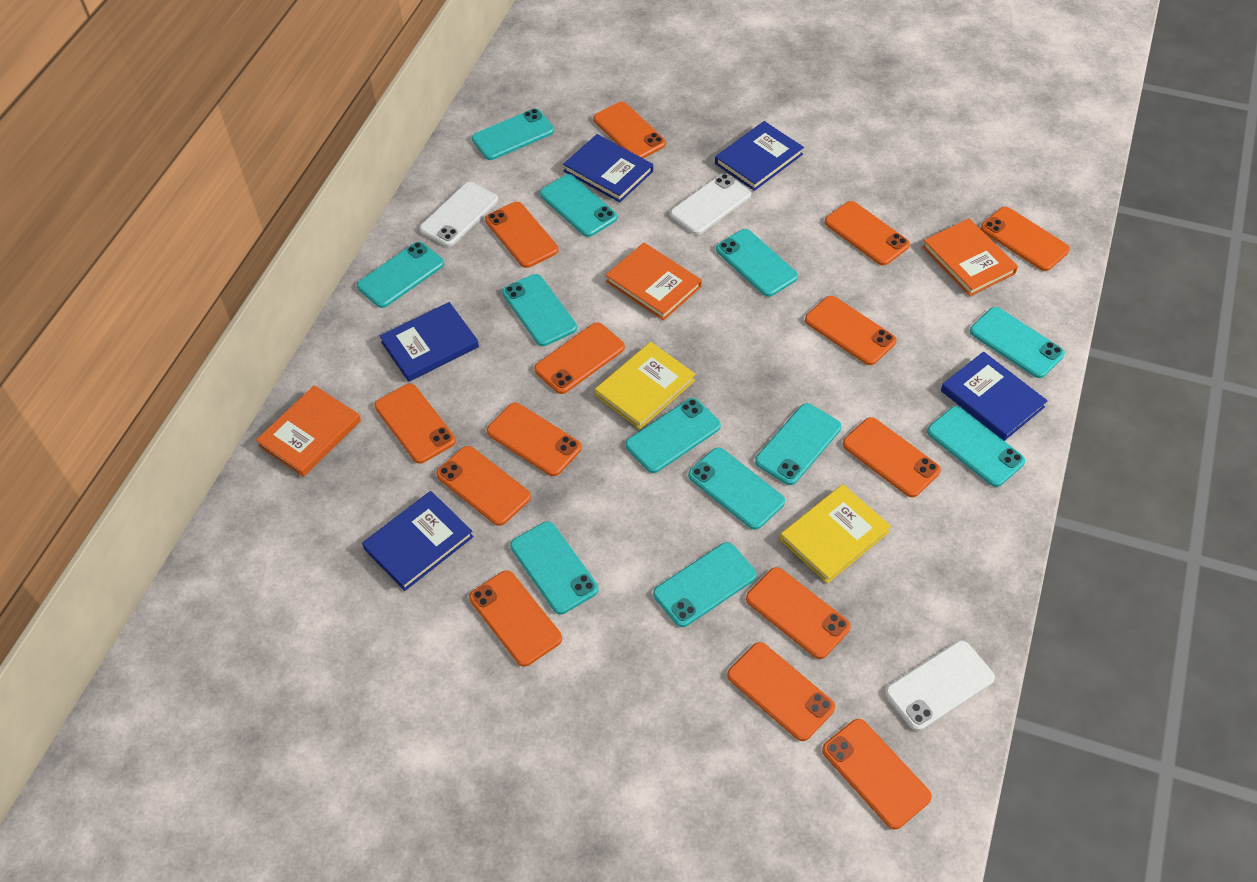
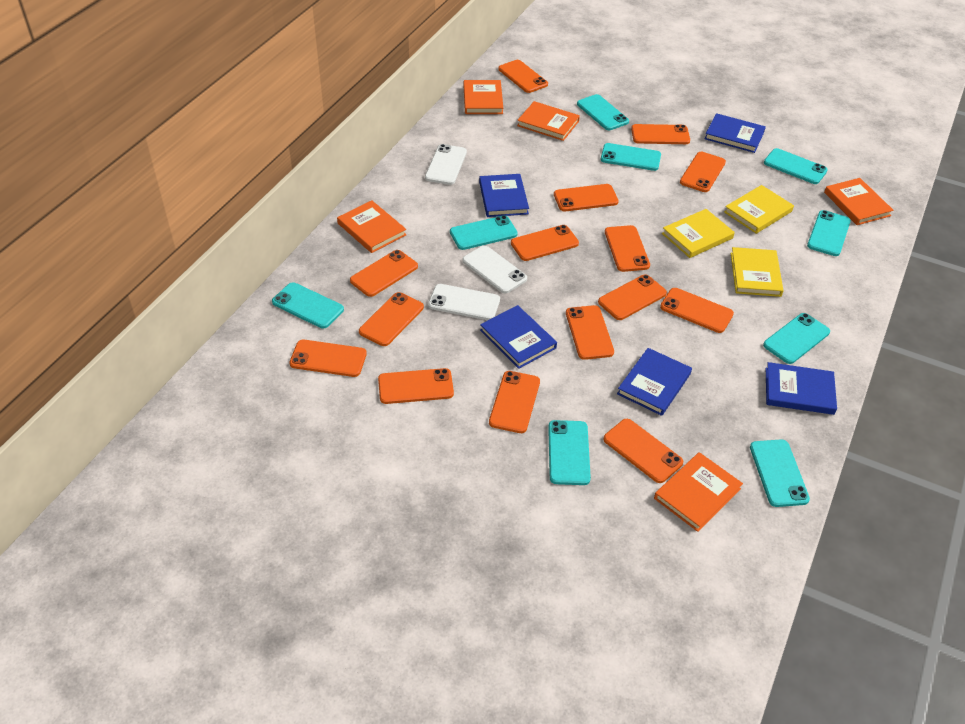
orange book: [256,385,361,477] [606,243,702,321] [922,218,1018,296] = 3 -> [337,200,406,253] [463,80,503,114] [517,101,580,141] [654,452,743,532] [824,178,894,225] = 5
orange phone: [374,383,456,464] [436,446,531,526] [469,570,562,667] [485,202,559,268] [487,403,582,476] [534,322,625,394] [593,102,666,158] [727,642,835,741] [746,567,851,659] [805,296,896,365] [822,719,932,829] [825,201,910,265] [843,417,941,497] [981,207,1070,271] = 14 -> [289,340,367,377] [350,250,418,297] [359,292,424,346] [378,368,454,404] [489,371,540,433] [498,60,548,93] [511,225,579,261] [554,184,619,211] [566,305,614,360] [598,275,667,320] [603,419,683,483] [605,225,650,272] [631,124,690,144] [660,288,734,333] [680,152,726,192] = 15
turquoise phone: [357,242,444,308] [472,109,554,160] [502,274,577,346] [510,521,598,614] [540,174,617,237] [626,398,721,473] [653,542,757,627] [688,448,785,530] [716,229,798,297] [755,403,842,485] [927,406,1025,487] [970,307,1065,378] = 12 -> [272,282,344,328] [450,215,518,250] [548,420,591,485] [577,94,629,130] [601,143,661,171] [750,439,810,507] [763,313,830,364] [764,148,828,184] [807,210,851,256] = 9
yellow book: [595,342,696,429] [780,484,891,584] = 2 -> [662,209,735,258] [724,185,794,234] [731,247,784,297] = 3

